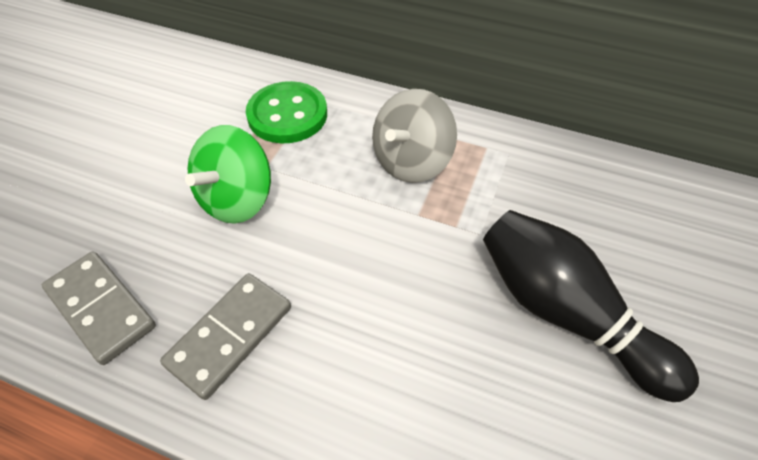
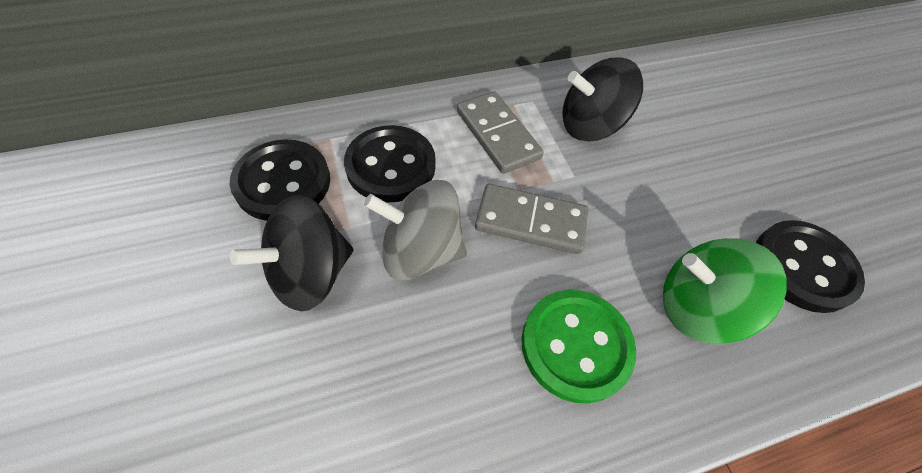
black bowling pin: [483,210,699,402] = 1 -> none = 0
black button: none = 0 -> [230,139,330,221] [344,125,436,203] [756,220,865,313] = 3
black spinning top: none = 0 -> [230,195,353,311] [562,58,643,141] = 2

